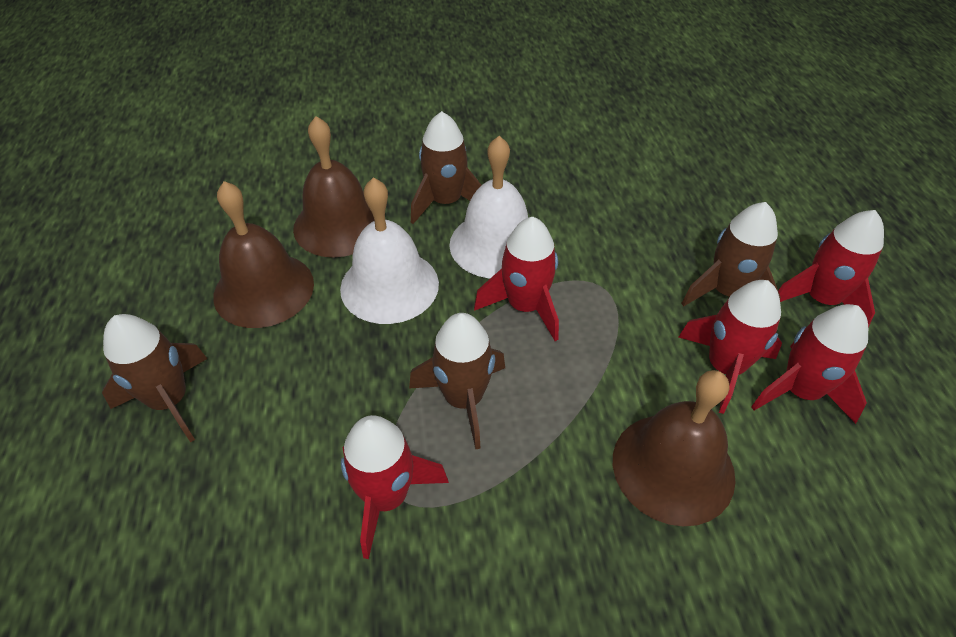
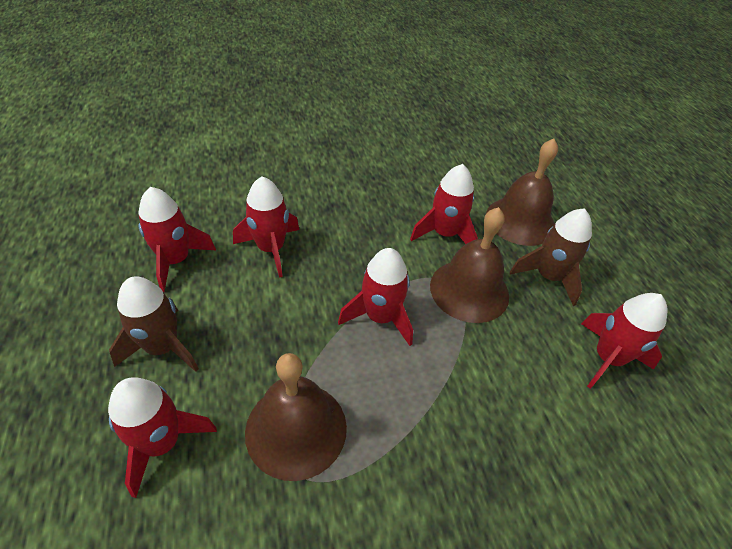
brown rocket: [102,314,207,443] [409,313,505,449] [411,111,481,224] [681,202,781,307] = 4 -> [109,276,199,372] [510,208,592,306] = 2
red rocket: [341,415,449,559] [474,217,559,341] [679,280,782,414] [751,304,868,424] [778,210,884,327] = 5 -> [108,377,217,498] [138,187,216,292] [233,176,299,278] [338,248,413,346] [410,164,478,244] [581,293,667,389] = 6
white bell: [340,177,439,324] [449,136,528,278] = 2 -> none = 0

